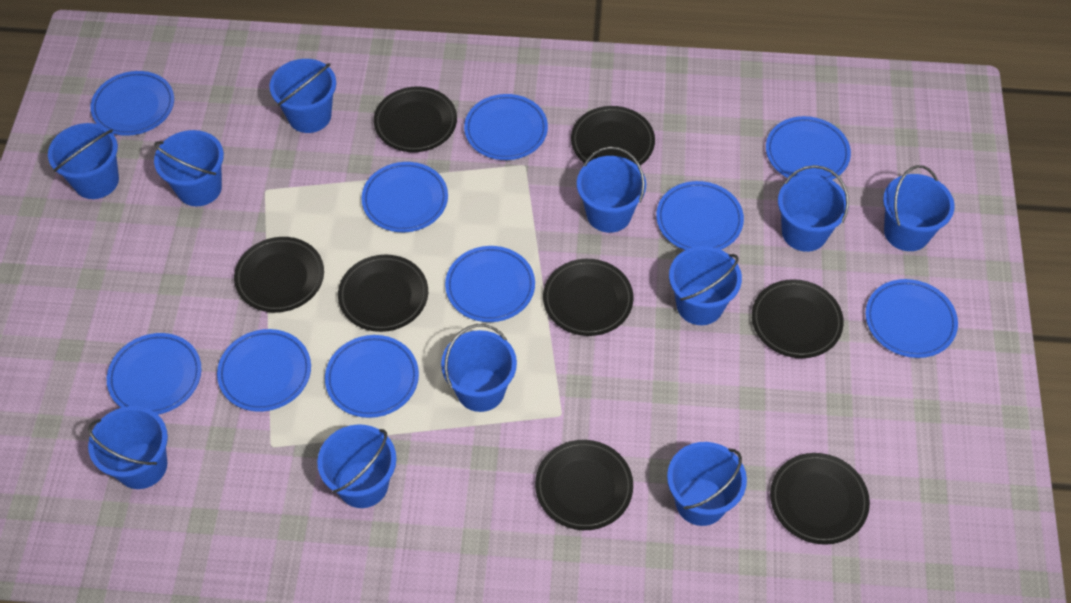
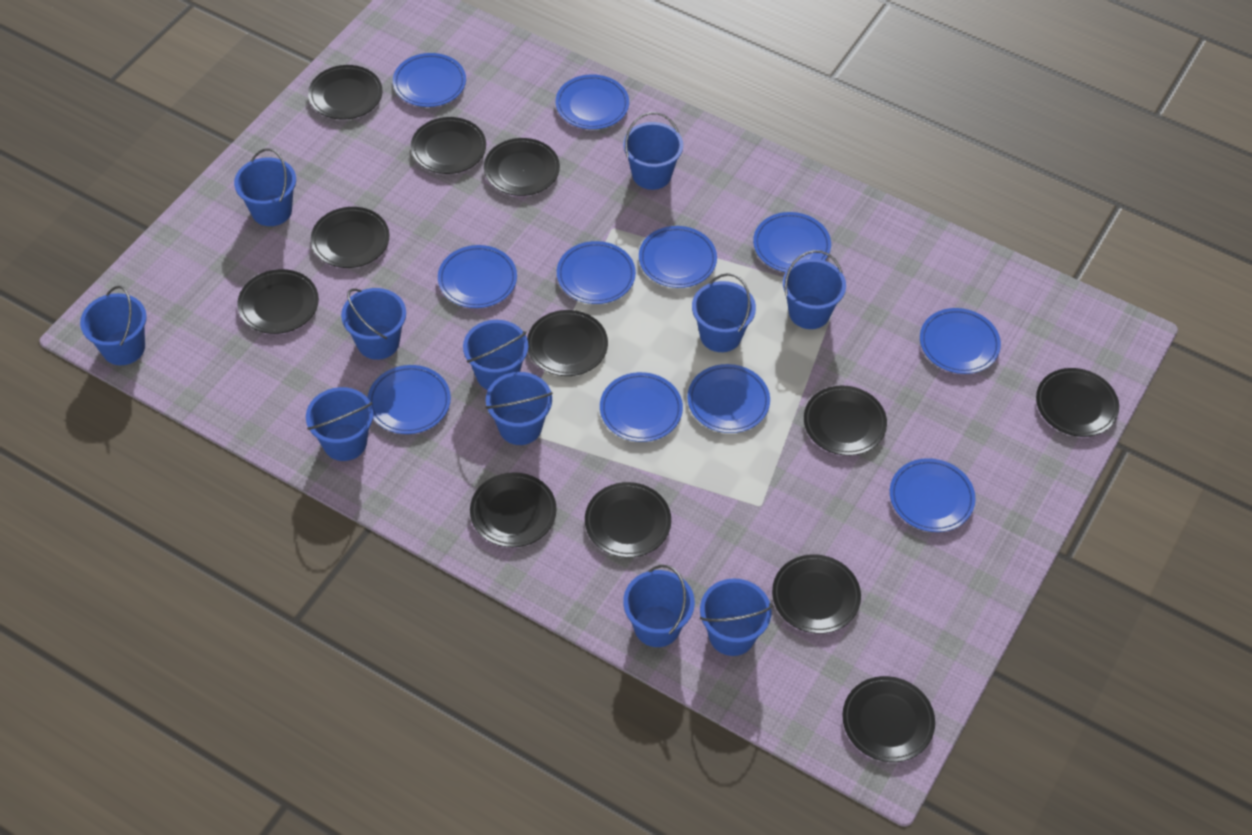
black plate: [234,237,324,313] [338,255,428,332] [374,87,457,152] [535,440,633,530] [543,259,633,336] [571,106,655,165] [752,279,844,358] [770,453,870,545] = 8 -> [237,269,319,334] [308,65,382,120] [311,207,389,268] [411,117,486,174] [470,472,557,547] [484,138,560,196] [527,310,608,376] [585,482,671,558] [772,554,861,634] [804,386,887,456] [842,676,935,762] [1036,368,1119,437] = 12
blue plate: [90,71,174,136] [107,333,202,415] [217,329,311,412] [325,335,419,418] [361,162,448,232] [445,246,535,322] [464,94,548,160] [656,181,744,250] [766,116,851,180] [865,279,958,358] = 10 -> [367,365,451,434] [393,53,466,107] [438,245,517,308] [556,74,629,129] [557,241,636,304] [600,372,683,442] [639,226,717,288] [687,364,770,433] [753,212,831,272] [890,458,976,532] [920,308,1001,374] = 11

